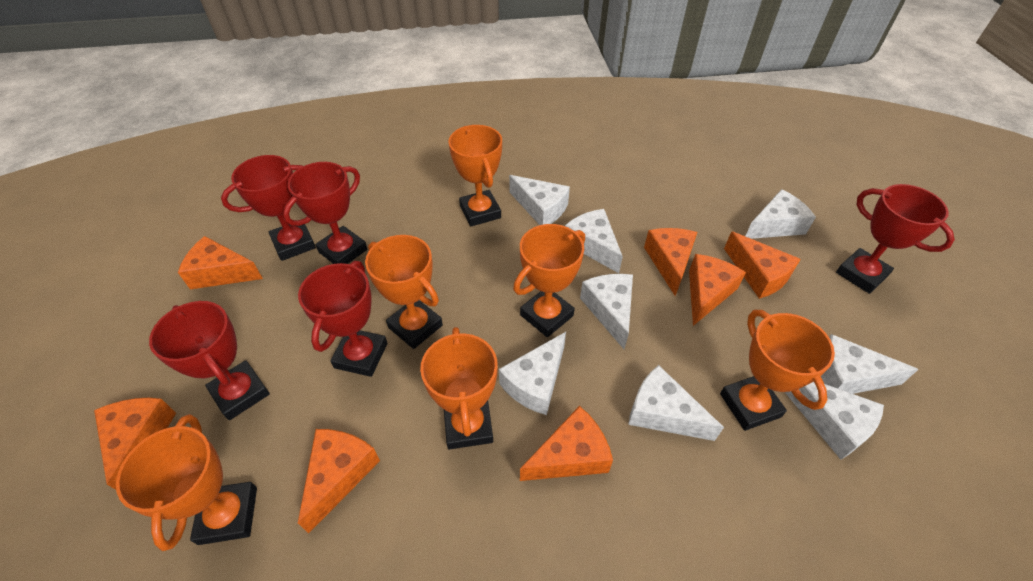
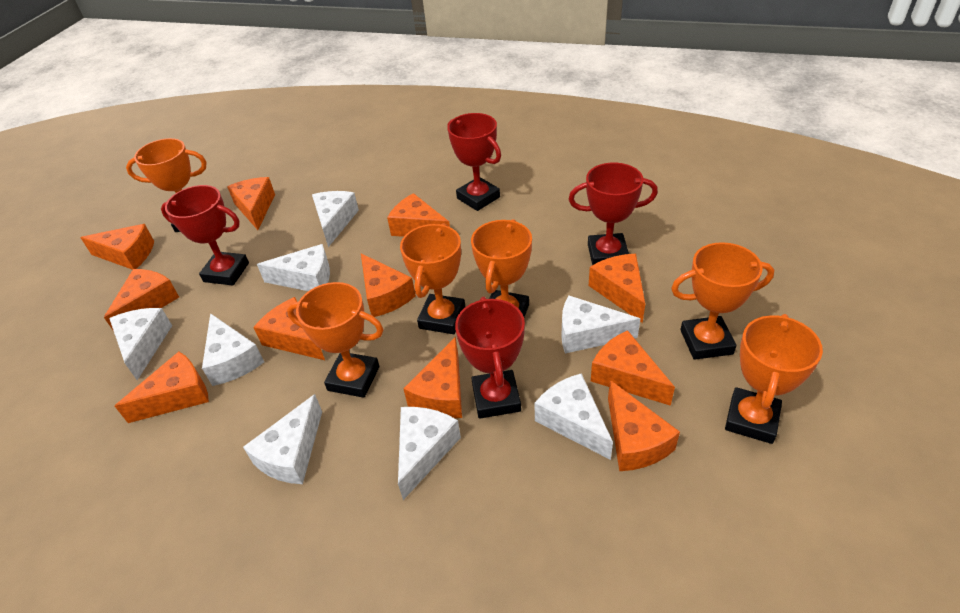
orange cheese: [94,398,176,490] [178,236,263,289] [298,429,380,534] [520,406,613,481] [644,228,697,296] [689,254,746,326] [724,231,801,299] = 7 -> [80,224,154,270] [104,269,179,330] [115,352,209,423] [227,177,275,230] [253,297,325,360] [361,253,416,317] [387,193,450,237] [403,337,462,418] [589,254,645,323] [591,330,675,406] [608,380,680,471] = 11
red trophy: [149,301,270,420] [221,155,316,261] [283,162,367,264] [298,261,387,377] [836,184,955,294] = 5 -> [161,185,249,285] [447,113,501,211] [455,297,525,419] [569,163,658,265] = 4

